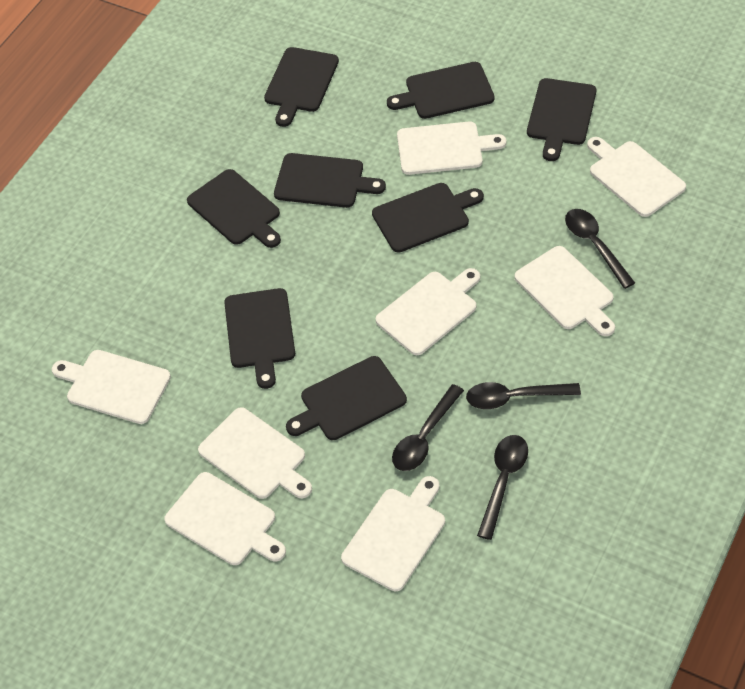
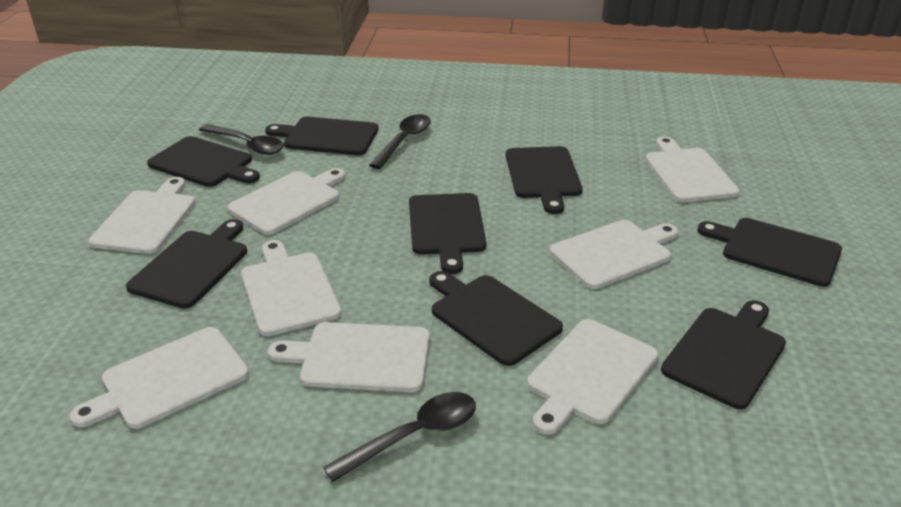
black spoon: [392,384,464,471] [466,382,581,409] [477,435,528,540] [565,209,635,289] = 4 -> [199,124,284,155] [323,392,476,482] [369,114,431,169] = 3

